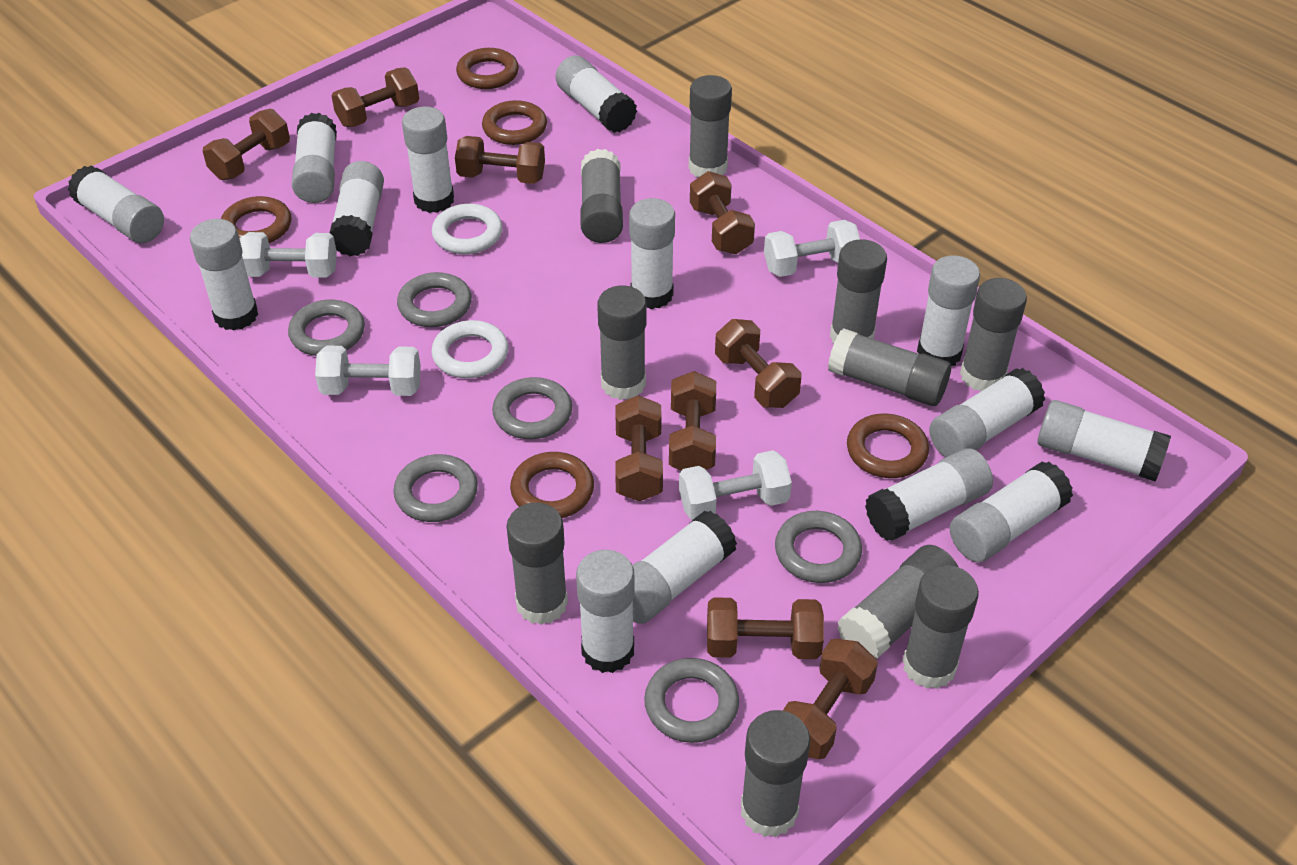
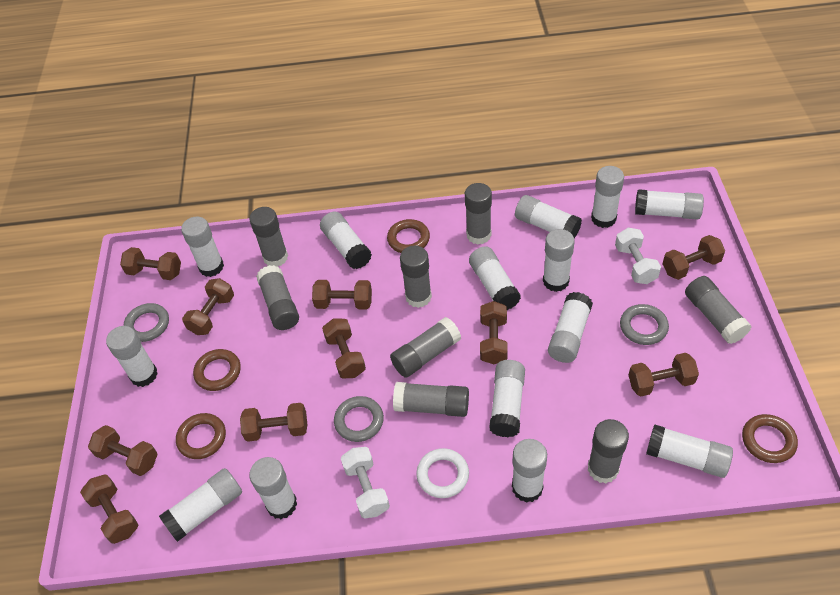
brown dumbbell: [203,109,290,180] [332,67,419,127] [455,136,545,184] [615,395,663,501] [669,371,716,471] [690,171,755,254] [707,597,824,659] [715,319,802,408] [783,639,878,759] = 9 -> [80,474,138,544] [88,425,158,476] [120,247,181,280] [182,278,234,335] [240,403,307,442] [312,280,372,309] [322,319,366,378] [480,301,508,364] [629,353,699,397] [662,235,725,280] = 10
brown ring: [221,196,291,243] [456,48,519,89] [482,100,547,145] [510,452,594,518] [847,413,929,478] = 5 -> [176,413,226,459] [193,349,241,391] [387,219,430,253] [742,414,798,463] = 4
grey glue stick: [506,502,568,625] [580,149,623,243] [597,286,646,400] [689,75,732,177] [741,710,810,837] [828,328,951,406] [830,239,887,343] [837,545,958,659] [903,565,979,689] [960,278,1027,391] = 10 -> [249,207,288,266] [256,265,299,330] [390,317,461,378] [393,382,469,417] [400,246,432,308] [465,183,492,244] [588,419,629,484] [685,276,751,344] = 8
grey ring: [288,299,365,356] [393,454,478,522] [397,272,472,327] [492,377,572,439] [644,658,739,743] [775,511,862,583] = 6 -> [123,303,169,342] [334,396,384,442] [620,304,669,345] = 3
white dumbbell: [239,232,337,278] [315,346,421,396] [679,450,792,520] [764,220,860,277] = 4 -> [341,447,390,519] [615,228,661,284] = 2
white ring: [431,320,508,378] [432,204,503,254] = 2 -> [416,448,469,498] = 1

